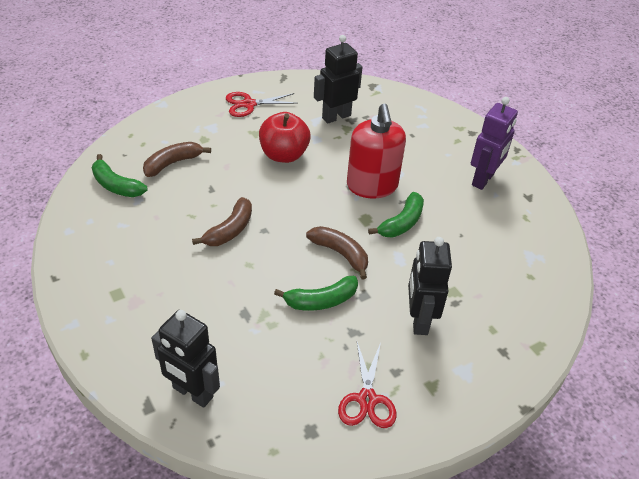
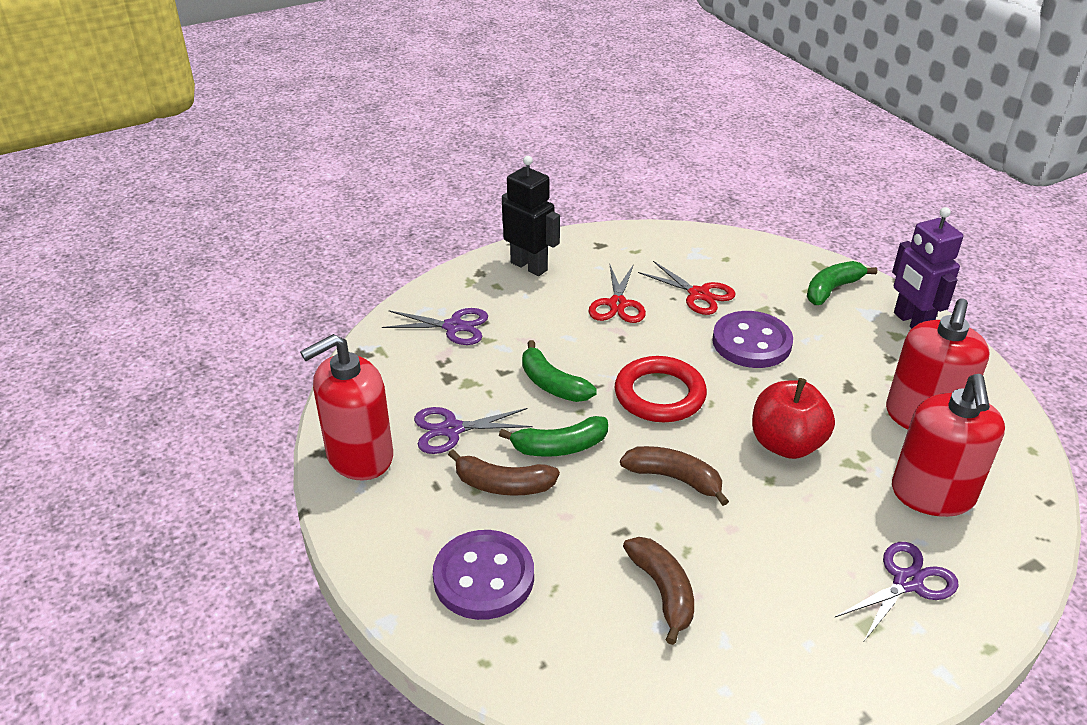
black robot: [151,310,220,408] [314,35,362,124] [408,237,452,335] = 3 -> [502,156,560,276] = 1
purple button: none = 0 -> [433,530,534,620] [712,311,793,368] = 2
purple scissors: none = 0 -> [382,308,488,345] [414,407,533,454] [835,542,958,641] = 3
red ring: none = 0 -> [615,356,707,422] = 1
red soap dispenser: [347,104,406,198] = 1 -> [300,334,393,481] [886,299,989,429] [892,374,1005,517] = 3

